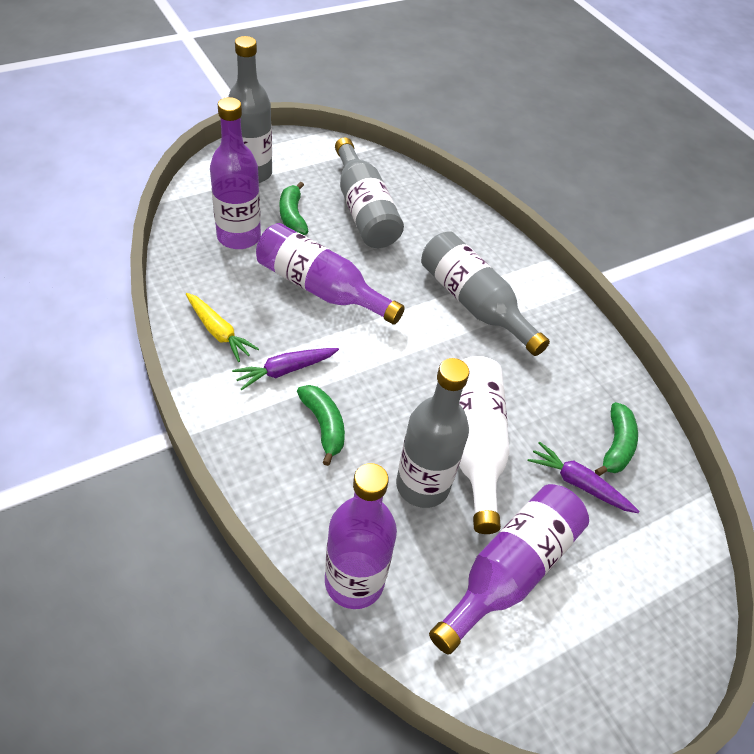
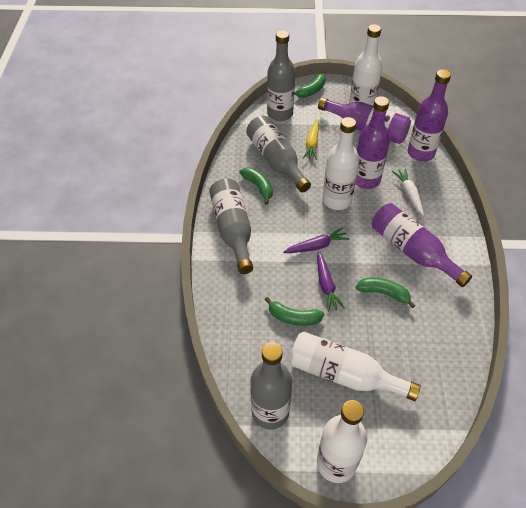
green banana: [280,181,308,235] [297,385,345,466] [595,402,638,476] = 3 -> [239,168,273,205] [264,297,324,326] [294,74,326,98] [356,278,415,308] = 4
white bottle: [459,356,510,534] = 1 -> [289,332,421,401] [317,400,367,483] [323,117,359,210] [349,24,382,105] = 4
white carrot: none = 0 -> [392,168,424,216] = 1

